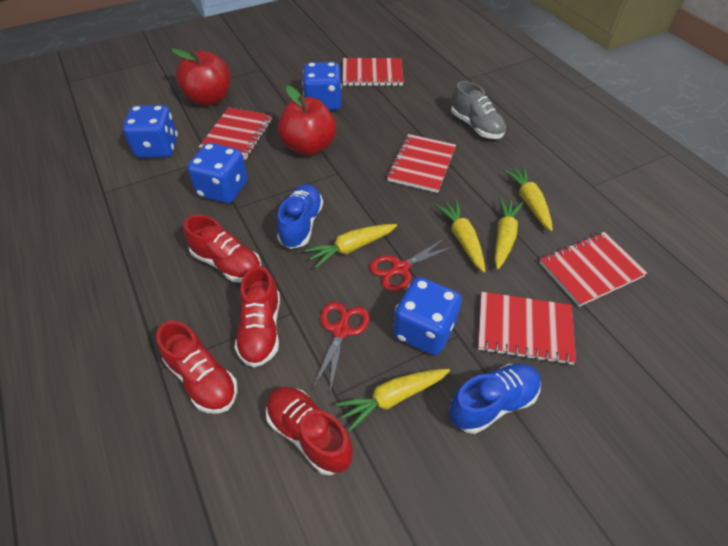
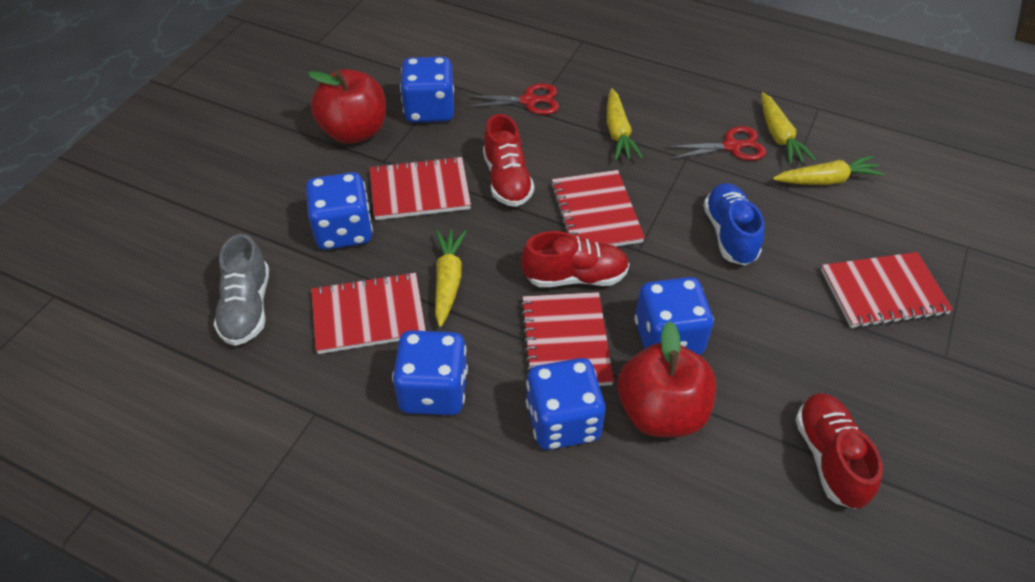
blue dice: [123,105,178,158] [187,143,247,203] [302,62,342,111] [393,277,462,355] = 4 -> [306,172,373,250] [392,330,468,415] [400,57,454,123] [526,358,605,450] [634,277,714,355] = 5
blue shoe: [277,184,323,249] [449,364,541,434] = 2 -> [703,183,764,265] = 1
red shoe: [156,321,237,414] [184,215,261,283] [234,266,280,367] [266,387,353,475] = 4 -> [483,114,534,207] [521,231,630,287] [795,393,883,509] = 3
yellow carrot: [305,224,397,268] [336,369,450,432] [435,200,485,272] [494,198,523,269] [503,166,553,231] = 5 -> [435,229,467,327] [607,88,643,161] [761,92,816,165] [773,155,885,185] = 4

